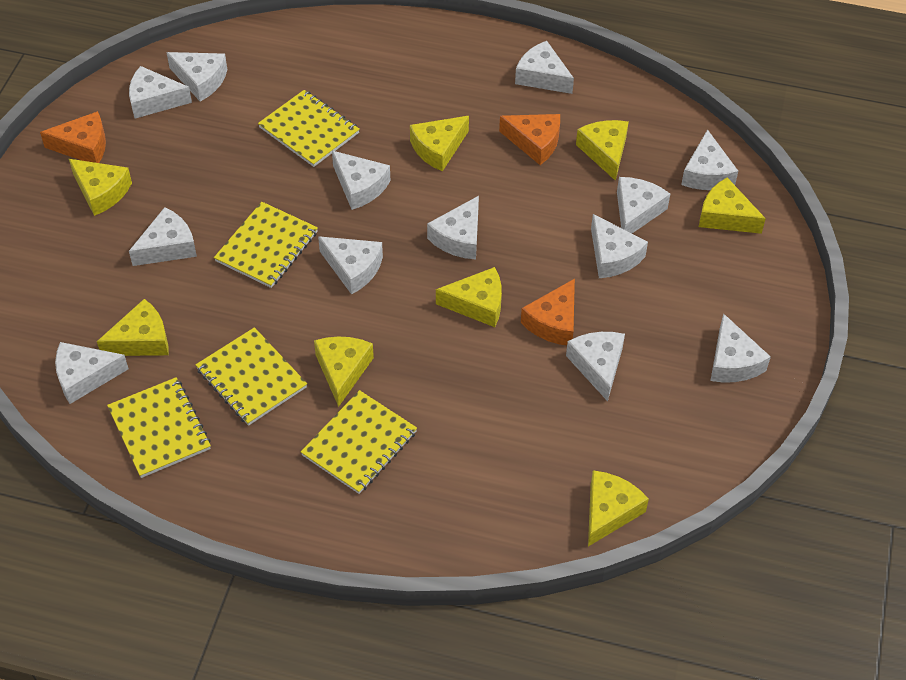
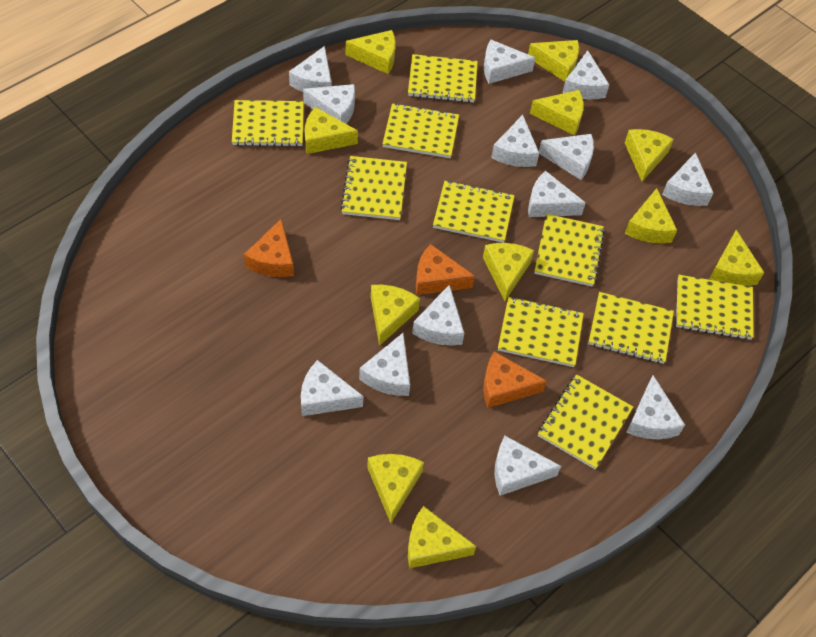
yellow cheese: [69,159,132,216] [97,299,168,356] [314,336,374,407] [410,116,469,172] [436,267,502,327] [576,120,629,181] [588,470,649,547] [699,177,766,234] = 8 -> [305,107,358,154] [345,30,396,74] [367,454,424,523] [371,285,420,346] [408,506,476,568] [483,243,534,301] [528,40,579,82] [530,90,584,136] [625,129,674,181] [625,188,677,243] [709,230,764,286] = 11
yellow notebook: [107,377,211,478] [196,327,307,426] [214,202,318,288] [258,90,360,167] [301,390,417,494] = 5 -> [232,100,304,147] [340,156,407,220] [382,103,459,158] [408,54,478,103] [433,180,515,243] [498,297,584,367] [534,214,605,287] [538,374,633,469] [588,292,674,364] [676,275,754,340] = 10

